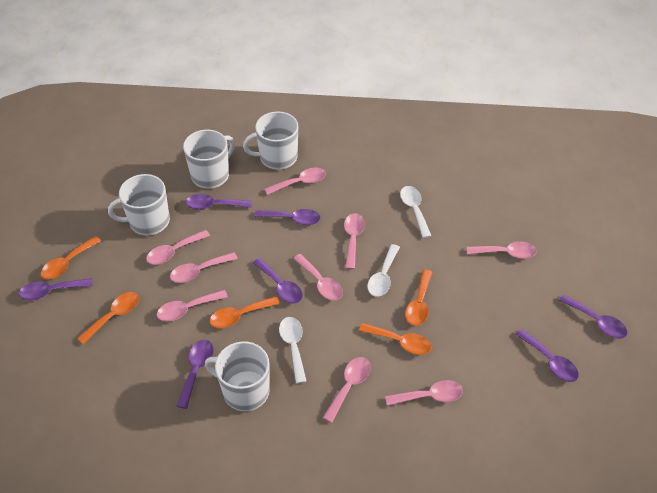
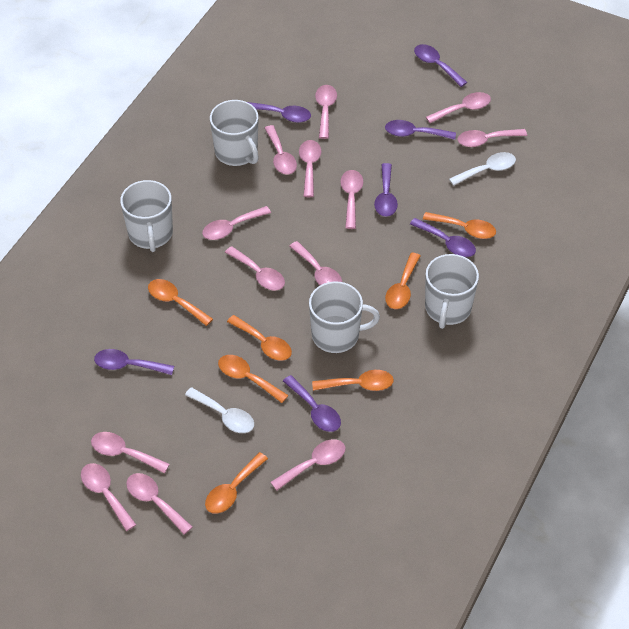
orange spoon: [41,236,101,279] [77,292,139,344] [209,296,280,328] [359,323,432,355] [405,270,432,326] = 5 -> [148,279,213,326] [205,452,268,514] [218,355,289,403] [227,315,292,361] [312,370,394,391] [385,253,420,309] [423,212,496,239] = 7
pink spoon: [146,230,210,265] [157,290,228,322] [170,252,238,283] [264,167,326,195] [293,254,343,300] [323,357,371,423] [344,213,365,269] [385,380,463,406] [467,241,537,259] = 9 -> [81,463,136,531] [91,432,170,473] [126,473,192,535] [202,206,271,240] [225,246,285,291] [265,125,297,175] [271,439,345,491] [289,241,342,285] [299,140,321,197] [315,85,337,139] [340,170,363,229] [426,92,491,123] [457,129,527,147] = 13
white spoon: [279,317,307,384] [367,244,400,297] [400,186,431,238] = 3 -> [185,387,254,433] [449,152,516,186] = 2

